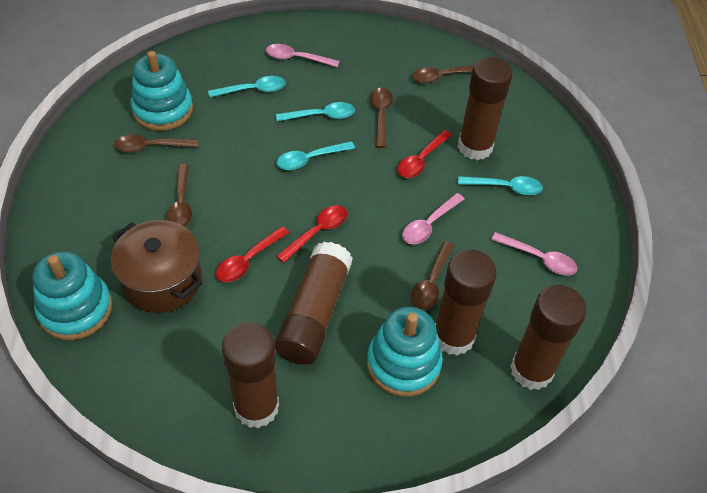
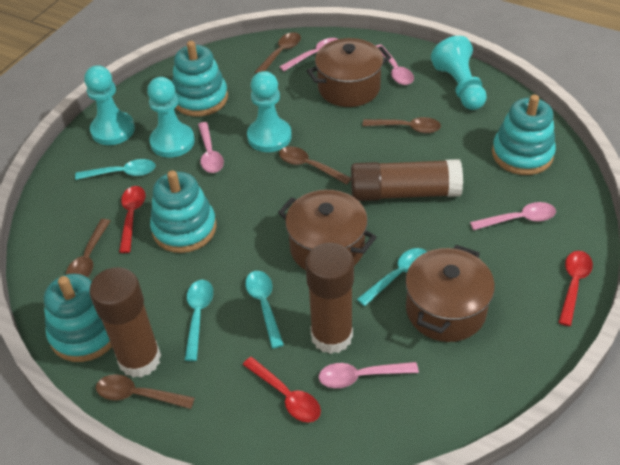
brown glue stick: [222,322,279,428] [275,242,353,365] [435,250,497,356] [458,57,513,160] [510,285,587,390] = 5 -> [89,267,161,378] [305,243,354,354] [351,159,463,201] = 3
brown pot: [111,220,202,313] = 1 -> [278,190,377,270] [307,38,391,107] [405,245,495,342] = 3
pink spoon: [266,44,339,67] [402,193,464,244] [491,232,577,276] = 3 -> [198,122,224,173] [279,38,338,71] [319,362,419,388] [376,44,414,85] [470,202,556,230] = 5
turquoise pawn: none = 0 -> [84,65,135,145] [147,77,195,158] [247,71,292,152] [431,36,487,110] = 4
turquoise stacking toy: [33,251,112,340] [131,51,193,131] [367,307,443,397] = 3 -> [44,274,112,362] [150,170,217,253] [172,41,228,117] [492,94,556,175] = 4

